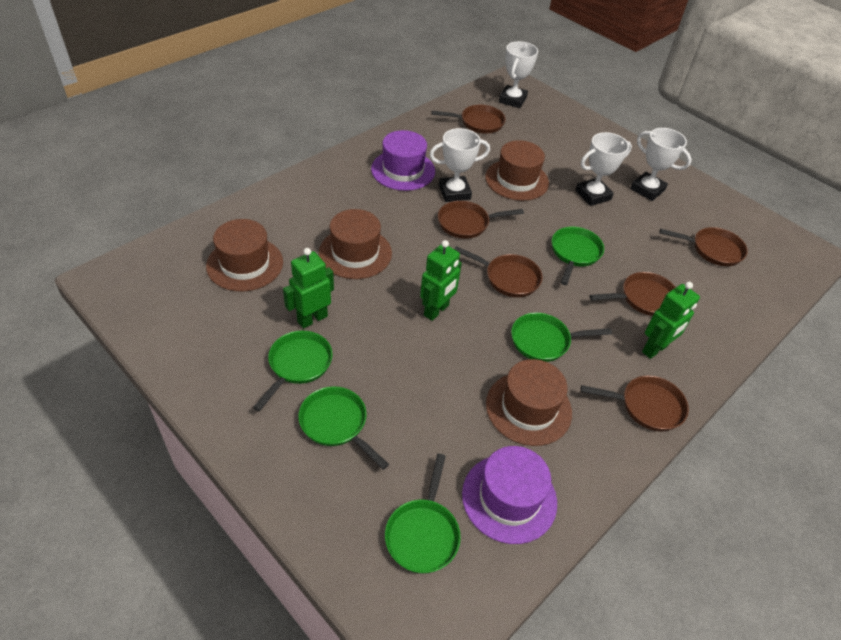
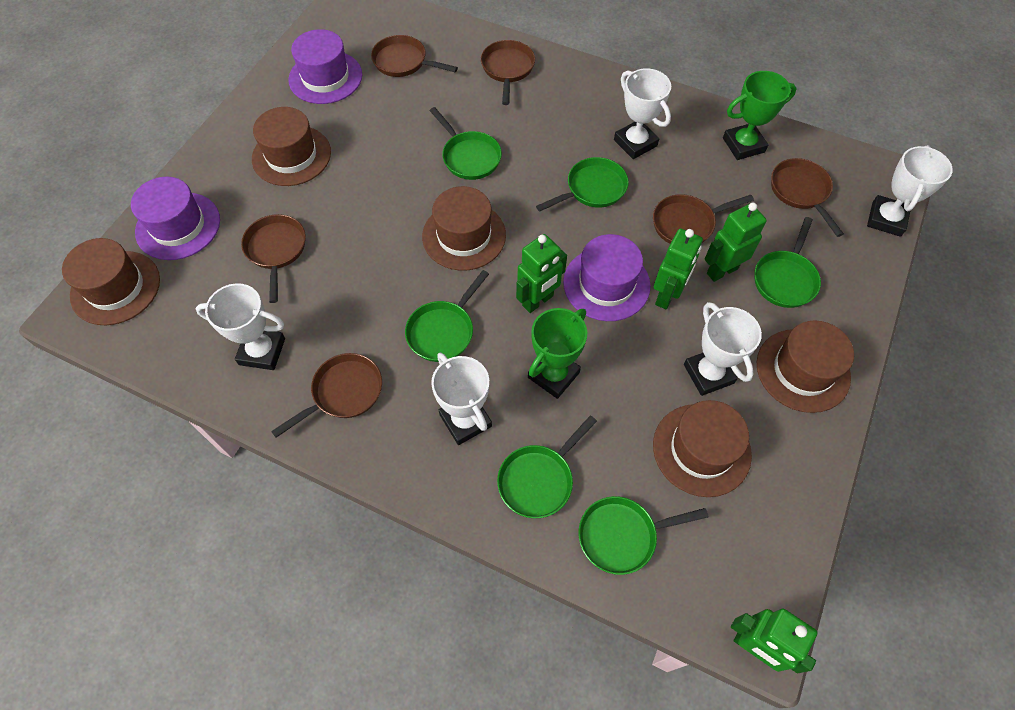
brown hat: [206,219,283,291] [319,209,392,279] [485,140,549,201] [486,359,572,446] = 4 -> [62,238,160,325] [252,107,331,186] [422,186,506,271] [653,400,752,497] [757,321,854,413] = 5
green pan: [253,331,333,411] [298,386,389,470] [385,454,461,573] [511,313,612,362] [552,227,604,285] = 5 -> [405,270,489,362] [430,107,502,180] [497,415,597,518] [536,157,629,212] [579,496,709,575] [754,217,821,308] = 6
green robot: [283,248,334,329] [420,240,462,321] [642,282,700,359] = 3 -> [516,234,567,313] [654,229,703,309] [705,203,767,282] [731,609,818,673] = 4
green trophy: none = 0 -> [528,308,587,399] [723,71,797,160] = 2
purple hat: [371,130,435,191] [462,446,557,544] = 2 -> [131,177,220,260] [288,29,362,104] [563,234,651,321] = 3
white trophy: [429,128,490,202] [499,41,538,108] [575,132,632,206] [630,128,692,201] = 4 -> [196,283,285,370] [431,353,492,445] [614,68,671,159] [684,302,762,396] [867,145,953,237] = 5

